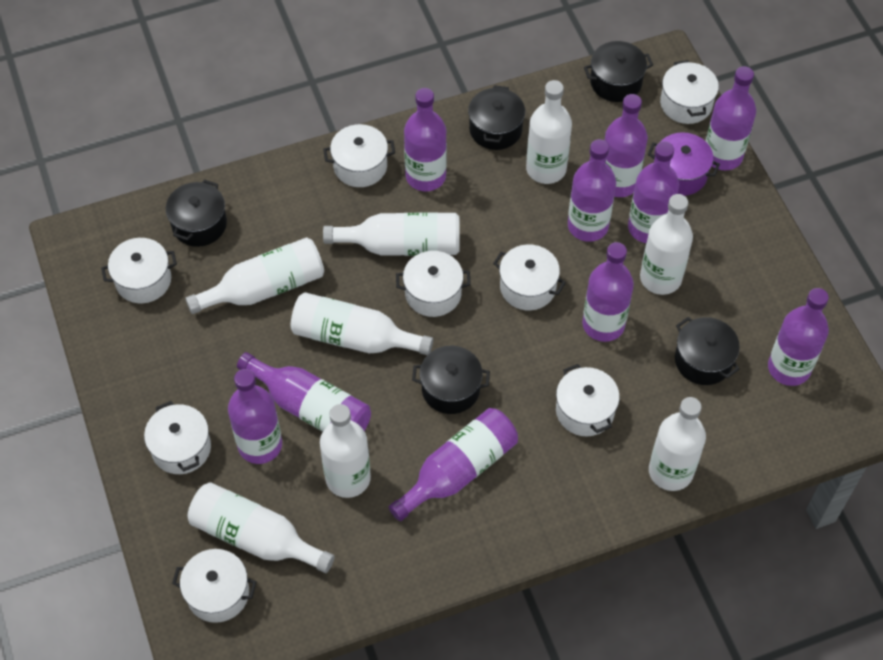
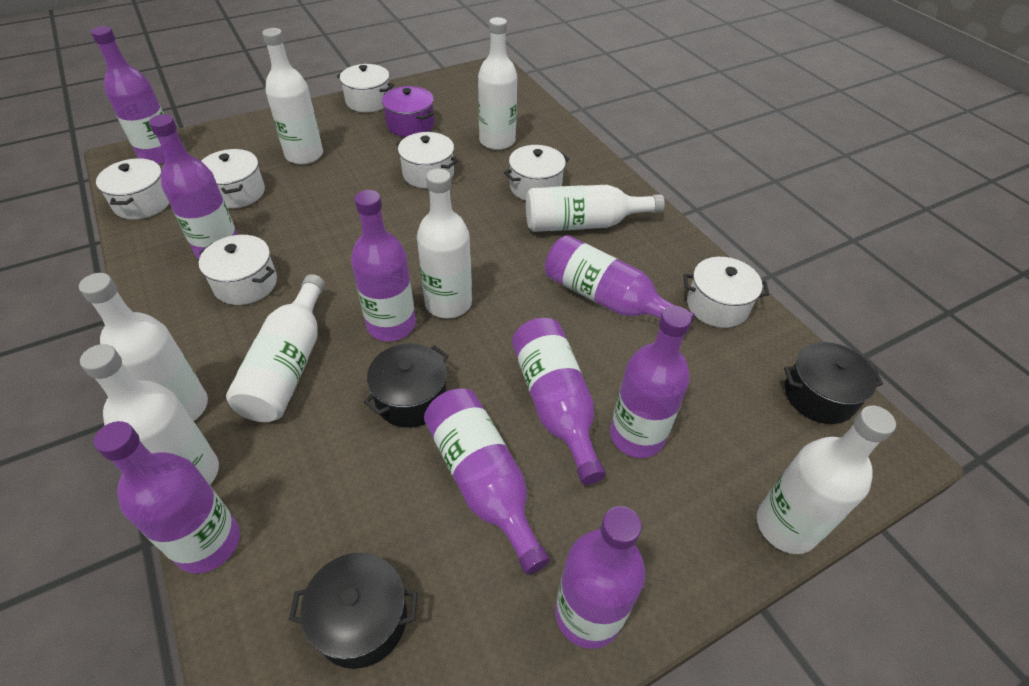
black pot: [166,180,227,247] [412,346,490,414] [468,85,525,150] [584,41,653,102] [675,317,740,385] = 5 -> [289,553,418,669] [364,343,449,428] [784,342,883,424] = 3
purple bottle: [228,369,282,464] [237,352,371,432] [389,408,518,521] [404,88,447,191] [568,139,616,242] [582,242,634,342] [604,94,648,197] [628,141,679,243] [706,66,756,170] [768,288,829,386] = 10 -> [91,26,165,164] [94,421,240,573] [149,114,238,259] [351,190,416,341] [424,388,550,575] [512,318,605,485] [545,235,695,325] [555,506,645,649] [610,306,692,458] = 9
white pot: [101,238,177,303] [144,401,211,474] [172,549,256,623] [323,124,395,187] [396,251,471,317] [493,244,566,310] [556,364,620,436] [660,60,719,124] = 8 -> [96,158,169,220] [199,235,277,305] [201,149,265,209] [337,64,394,112] [396,132,458,189] [504,145,569,201] [683,257,769,328] = 7

